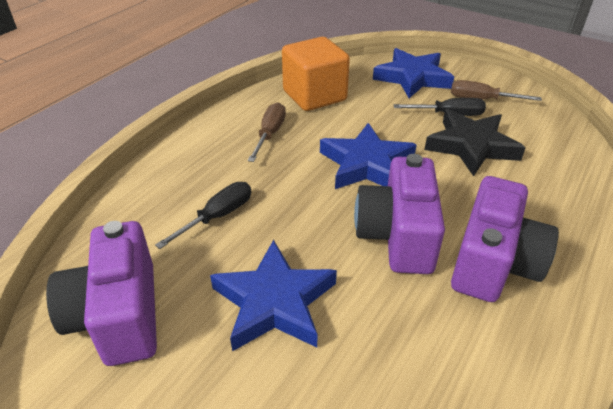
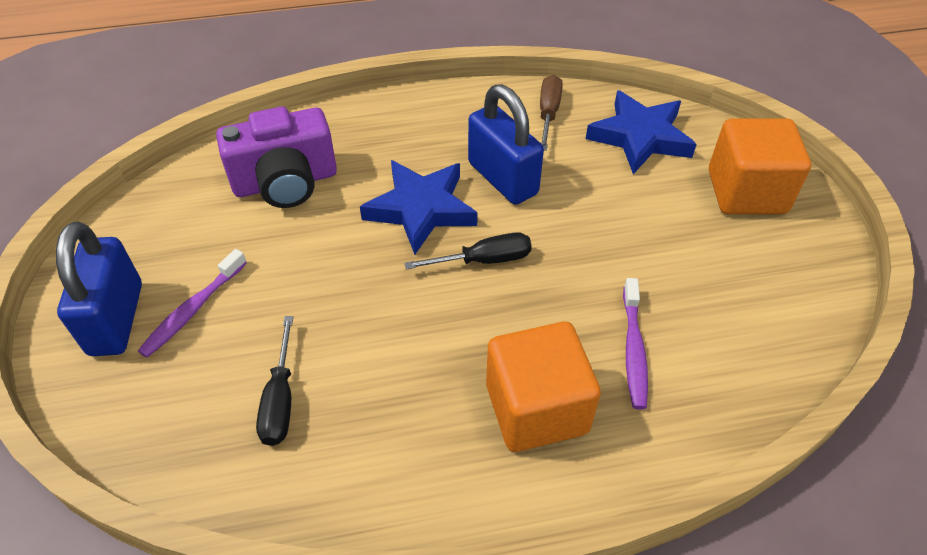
black star: [424,109,526,176] = 1 -> none = 0
blue padlock: none = 0 -> [56,222,142,356] [468,84,544,205] = 2
blue star: [210,240,337,351] [320,123,416,189] [373,48,454,98] = 3 -> [360,160,478,255] [586,90,697,174] = 2
brown screwdriver: [248,102,286,162] [451,80,542,101] = 2 -> [540,75,563,151] = 1
orange cube: [282,37,350,111] = 1 -> [486,322,601,452] [709,118,811,214] = 2
purple camera: [46,221,157,366] [354,154,445,274] [451,176,559,302] = 3 -> [216,107,337,208] = 1
purple toothbrush: none = 0 -> [138,249,247,358] [623,278,648,410] = 2

